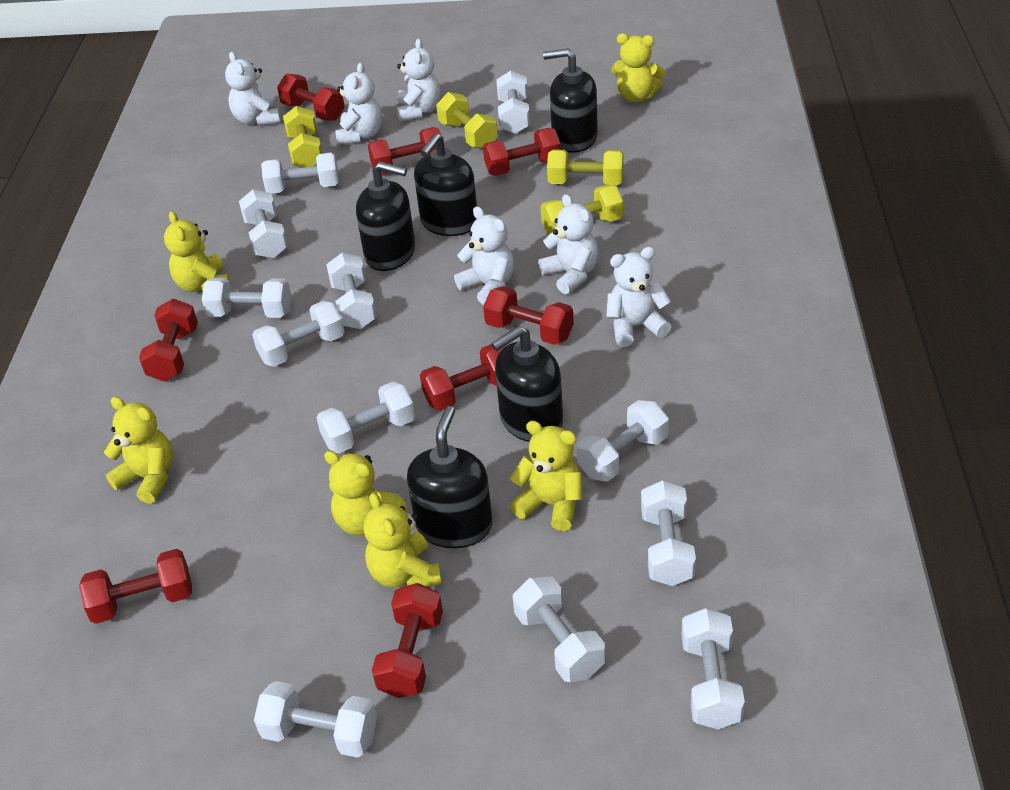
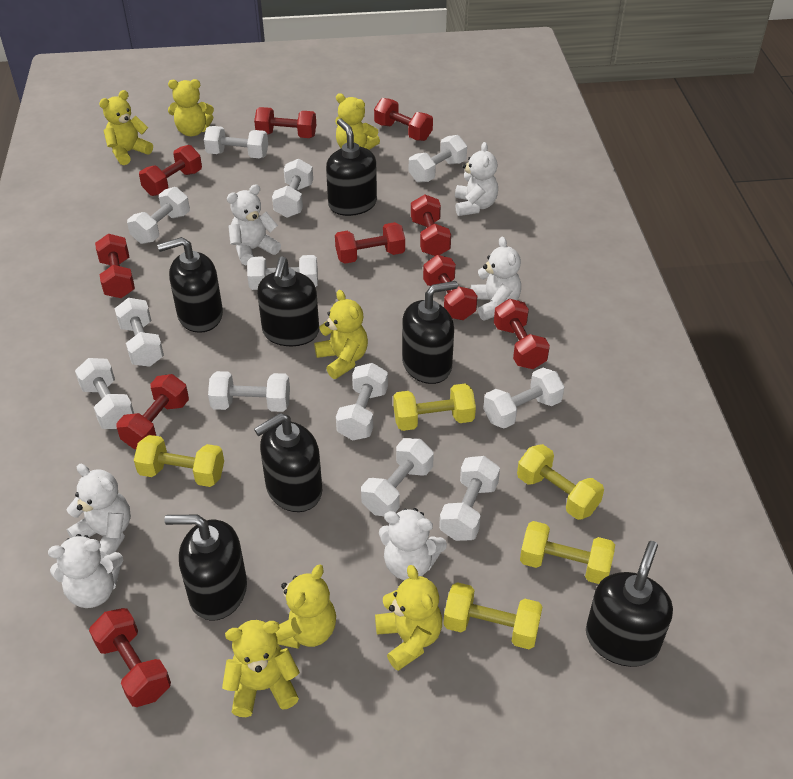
black soap dispenser: [356,161,415,271] [407,406,493,548] [414,133,477,236] [491,326,563,442] [543,48,598,153] = 5 -> [157,237,223,333] [164,515,247,621] [254,413,322,512] [257,256,319,346] [326,119,377,216] [402,281,458,384] [586,541,673,667] = 7
red dumbbell: [79,549,192,624] [139,299,198,381] [277,74,345,121] [368,127,441,174] [372,583,443,698] [420,344,504,411] [483,128,561,176] [483,286,574,345] = 8 -> [89,608,171,707] [95,234,135,298] [116,374,189,449] [139,145,202,196] [254,107,316,138] [335,222,405,264] [374,98,433,141] [411,194,451,256] [423,255,477,320] [494,299,550,369] = 10
yellow dumbbell: [283,106,322,168] [436,92,498,149] [541,185,623,235] [547,149,624,185] = 4 -> [134,435,224,487] [393,384,476,431] [443,582,543,649] [517,444,604,520] [520,521,615,584] = 5
yellow teddy bear: [104,396,173,504] [164,211,230,292] [324,451,407,536] [364,492,442,587] [510,421,582,531] [612,33,665,102] = 6 -> [99,90,153,165] [168,79,214,136] [222,620,300,717] [276,565,336,649] [314,290,368,379] [335,93,380,150] [375,565,442,671] = 7

